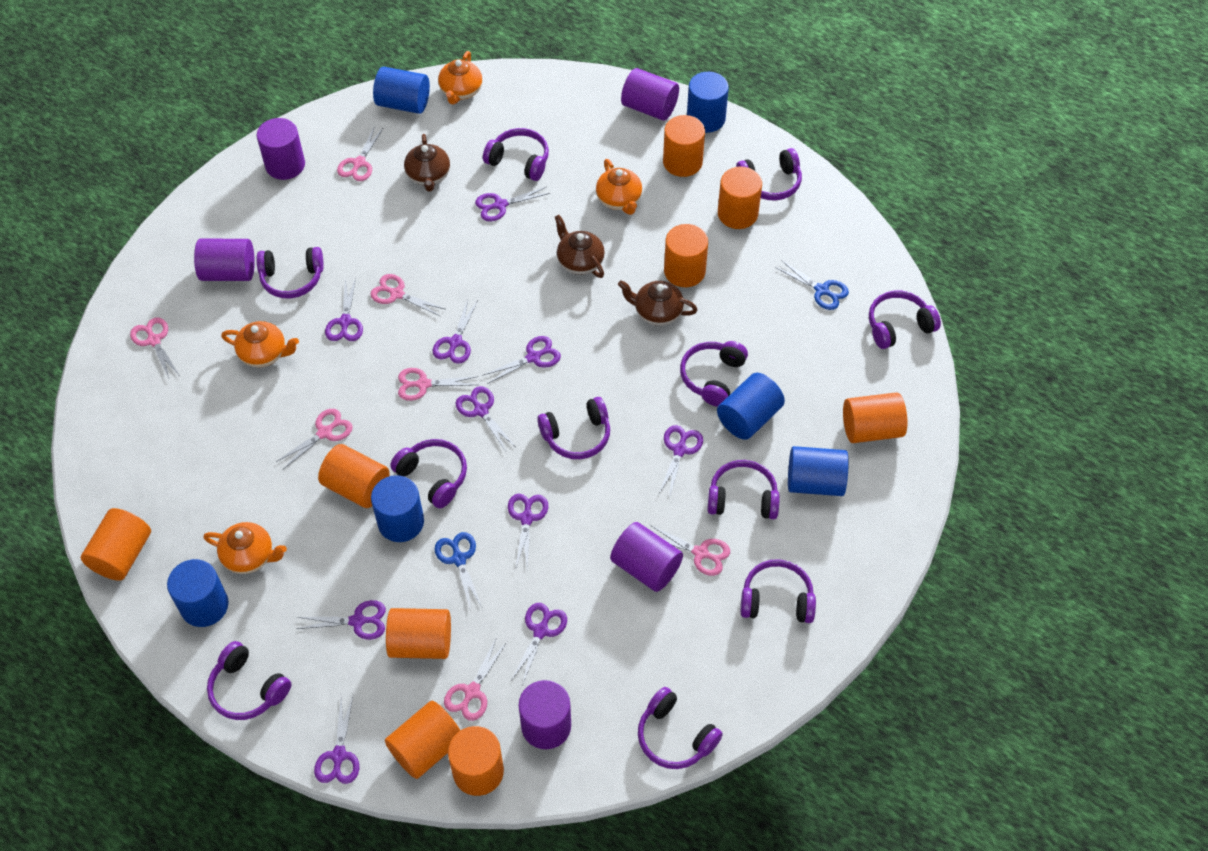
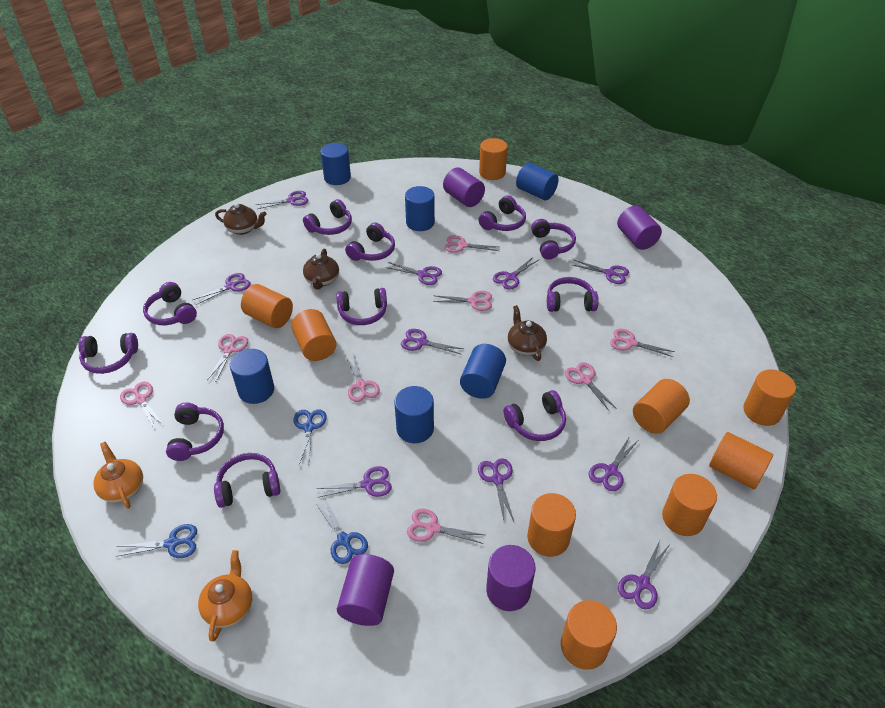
blue scissors: [434,532,482,611] [775,260,849,310] = 2 -> [116,524,197,558] [293,409,327,465] [316,499,368,564] = 3
orange teapot: [203,522,287,574] [221,321,299,367] [438,51,482,104] [596,159,642,215] = 4 -> [93,442,143,509] [198,550,252,642] = 2
pink scissors: [130,317,180,378] [276,409,353,469] [337,126,383,181] [370,274,445,316] [398,368,479,401] [444,637,507,721] [649,524,730,576] = 7 -> [120,382,164,429] [207,334,248,381] [345,353,380,402] [407,508,484,544] [433,291,492,311] [445,235,498,253] [565,362,617,412] [610,329,675,357] = 8
purple cylinder: [194,239,255,281] [257,118,305,180] [518,680,571,749] [610,522,683,592] [621,68,679,121] = 5 -> [337,554,394,626] [443,167,485,207] [486,545,535,611] [617,205,662,250] = 4

